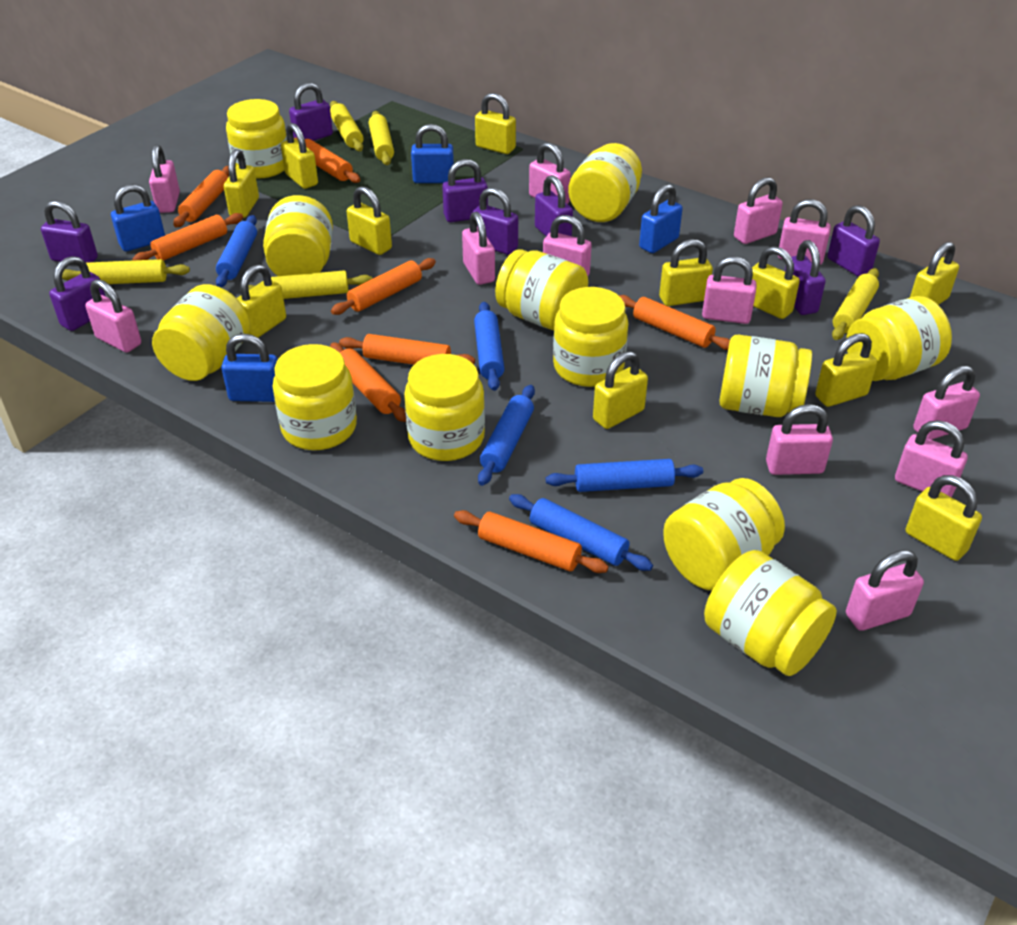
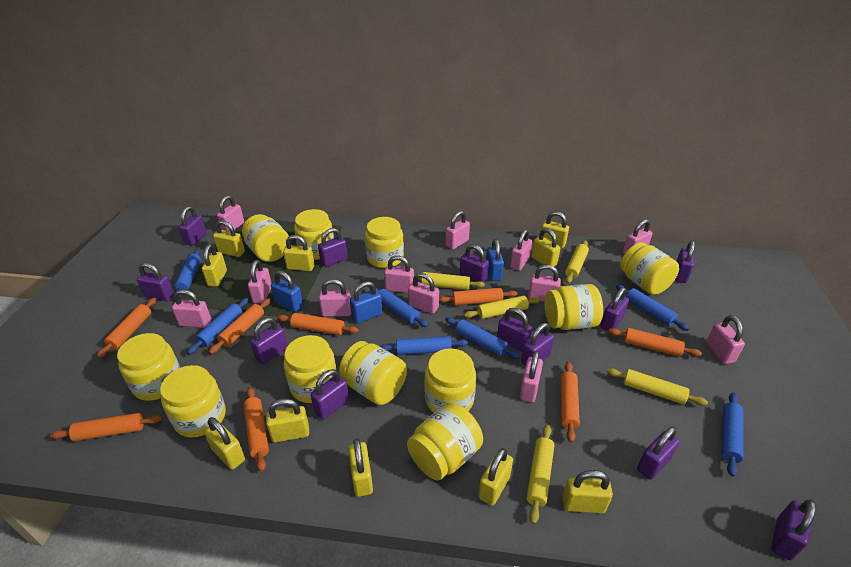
blue padlock: [111,184,165,251] [221,334,277,402] [411,124,454,183] [639,184,683,253] = 4 -> [271,270,303,312] [350,281,382,324] [486,239,504,281] = 3
blue rolling pin: [216,215,257,287] [474,302,504,391] [478,385,535,486] [509,494,653,571] [546,459,703,492] = 5 -> [175,249,201,297] [187,298,249,355] [370,287,428,327] [380,336,468,355] [445,317,520,359] [616,285,690,331] [722,393,743,476] = 7
purple padlock: [41,201,98,263] [49,256,105,331] [289,83,333,141] [442,159,488,222] [472,188,518,255] [535,175,573,236] [785,240,826,315] [827,205,880,277] = 8 -> [137,263,174,301] [179,206,207,246] [250,317,288,364] [311,369,349,420] [318,228,348,267] [460,244,489,283] [497,308,532,352] [521,323,554,366] [601,287,629,331] [637,427,680,480] [675,241,695,283] [771,499,816,560] = 12
yellow jar: [152,284,250,381] [226,99,287,179] [263,195,333,276] [273,344,357,450] [404,354,485,461] [495,249,588,331] [553,287,628,387] [568,143,642,222] [663,478,785,591] [704,550,837,676] [719,334,812,417] [846,296,952,381] = 12 -> [117,333,180,401] [160,365,226,438] [242,214,289,262] [284,335,337,403] [294,209,334,260] [339,341,407,405] [365,217,404,268] [407,403,483,481] [425,348,476,413] [545,284,603,330] [620,242,679,295] = 11
yellow padlock: [224,149,259,218] [237,264,286,338] [281,123,318,189] [347,186,392,255] [475,93,516,154] [593,351,648,429] [659,239,713,306] [752,246,800,319] [815,333,877,407] [906,475,982,561] [910,242,959,305] = 11 -> [202,244,227,287] [204,417,245,470] [213,220,245,257] [266,399,309,443] [283,235,315,271] [348,438,373,497] [478,448,513,506] [531,228,560,267] [541,211,569,248] [562,470,613,514] = 10

